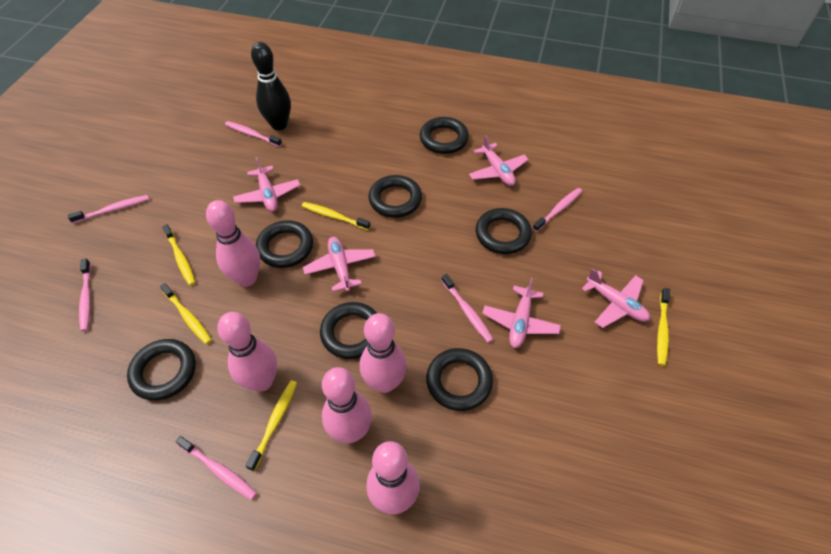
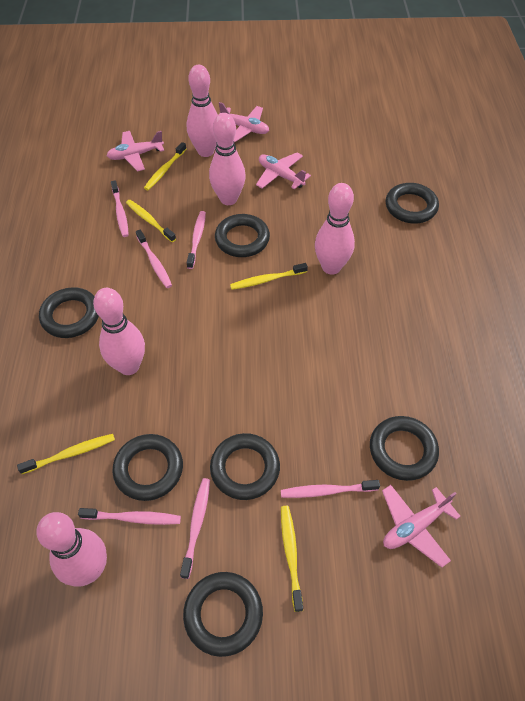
black bowling pin: [251,42,291,130] = 1 -> none = 0
pink plane: [233,157,300,212] [303,237,376,292] [469,135,529,186] [482,278,561,348] [582,268,650,328] = 5 -> [107,131,164,171] [219,102,269,142] [256,152,311,189] [382,485,461,568] = 4

